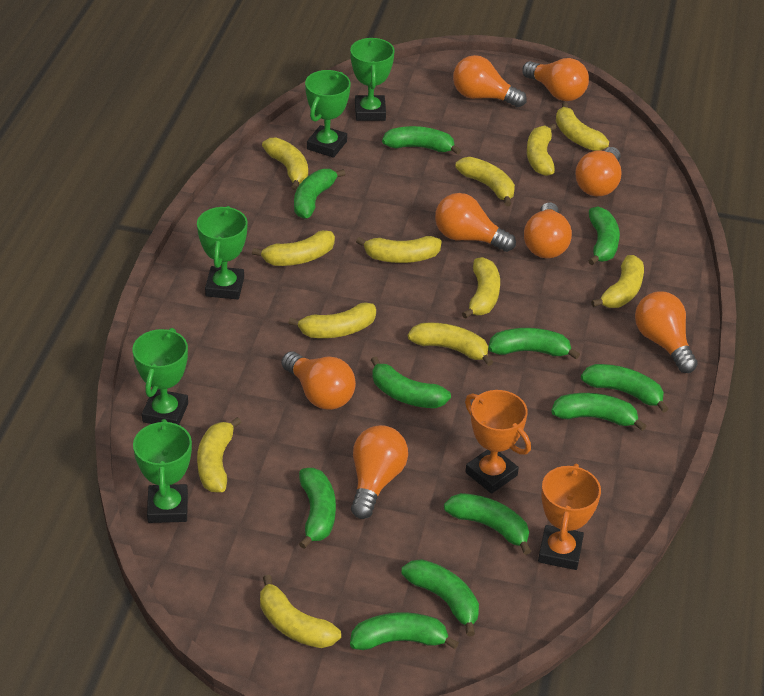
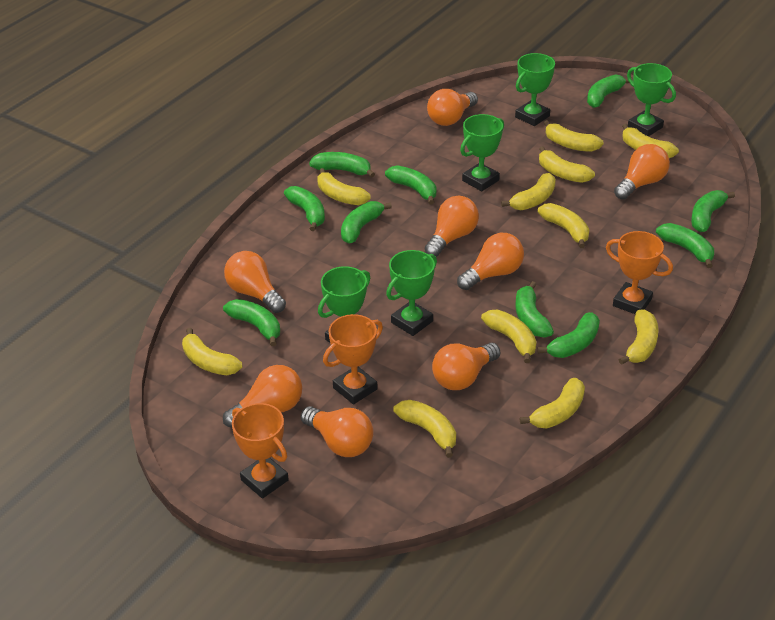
green banana: [294,169,345,219] [299,468,336,549] [350,612,459,650] [371,357,451,408] [382,126,461,155] [401,559,479,636] [444,493,531,555] [488,328,580,359] [551,393,646,431] [581,364,669,413] [588,207,620,265] = 11 -> [223,299,280,346] [284,186,325,231] [309,152,375,177] [341,201,392,243] [385,165,436,205] [515,281,554,338] [537,312,600,358] [587,74,632,108] [656,223,714,268] [691,190,735,232] = 10
orange trophy: [465,390,531,494] [538,464,601,570] = 2 -> [232,403,289,499] [323,314,383,404] [606,231,673,314] = 3
yellow banana: [197,417,241,492] [252,230,335,266] [260,575,341,648] [262,138,308,190] [289,302,376,338] [356,236,442,263] [408,323,493,366] [455,157,515,206] [462,257,500,319] [527,123,557,176] [556,102,609,151] [591,255,644,308] = 12 -> [182,328,242,375] [317,168,371,205] [393,400,456,458] [481,310,537,363] [501,173,556,210] [520,378,585,429] [538,203,589,248] [539,146,595,183] [544,120,604,152] [619,309,659,365] [622,124,679,158] = 11

